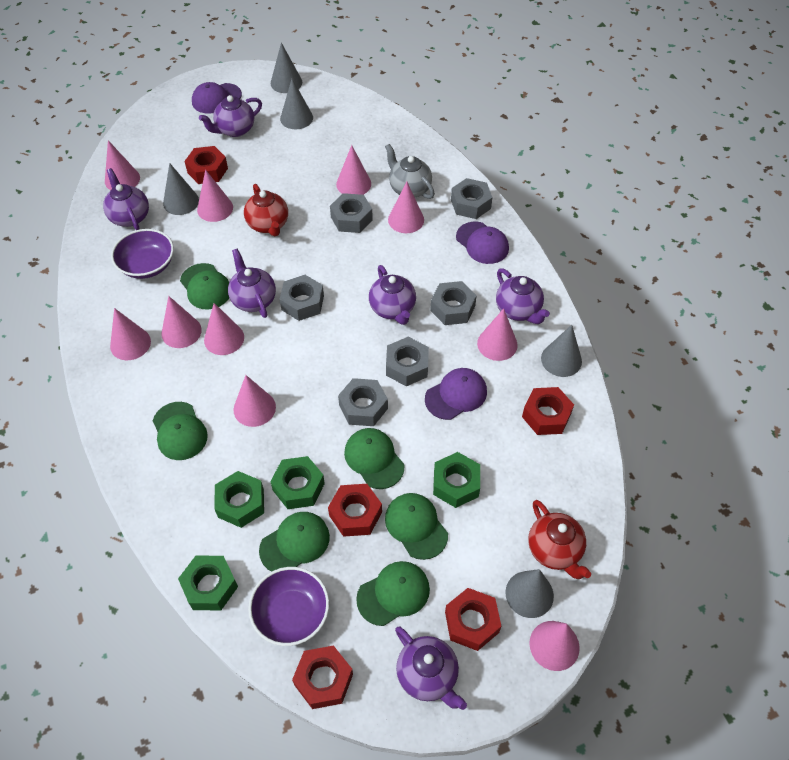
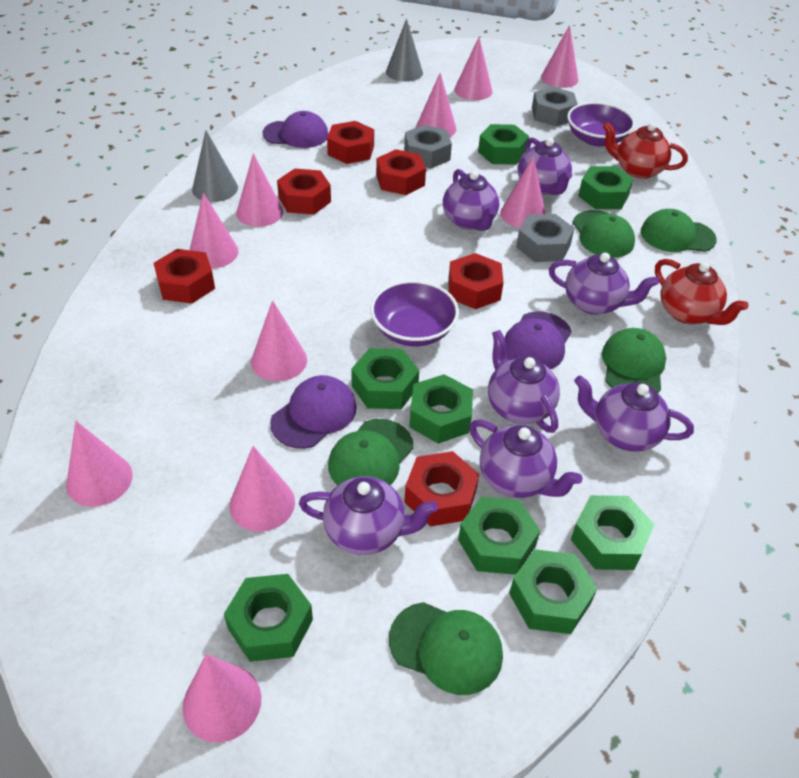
green cap: [153,402,208,460] [180,263,229,310] [259,512,330,572] [344,428,404,489] [356,561,430,626] [385,493,448,560] = 6 -> [328,419,413,485] [389,602,503,695] [572,210,635,258] [602,328,666,393] [641,209,717,252] = 5
green nut: [178,555,238,611] [214,471,264,528] [270,456,325,509] [433,452,480,508] = 4 -> [224,574,313,662] [351,348,419,409] [409,374,473,444] [458,497,540,575] [478,124,529,165] [509,549,597,634] [571,495,655,570] [578,166,634,209] = 8
grey cone: [163,163,199,215] [271,43,302,93] [280,79,313,129] [505,569,554,618] [541,325,582,377] = 5 -> [192,131,238,202] [386,19,423,82] = 2
grey nut: [280,275,324,321] [330,193,373,233] [338,378,388,426] [386,337,429,386] [430,281,477,325] [451,178,493,219] = 6 -> [404,125,452,168] [516,214,575,262] [532,87,578,126] = 3
grey teapot: [385,144,435,199] = 1 -> none = 0
purple teapot: [103,168,149,230] [199,95,262,137] [228,249,276,318] [369,265,416,325] [395,626,467,710] [496,268,550,324] = 6 -> [299,476,438,555] [443,169,500,231] [469,419,583,498] [488,330,560,433] [518,137,572,195] [549,253,659,315] [574,375,694,452] = 7
red nut: [184,146,228,184] [292,645,353,709] [328,484,382,537] [445,588,501,651] [522,387,574,435] = 5 -> [154,249,215,304] [277,168,331,215] [327,121,374,164] [376,149,426,195] [404,451,479,527] [448,253,504,309] = 6

